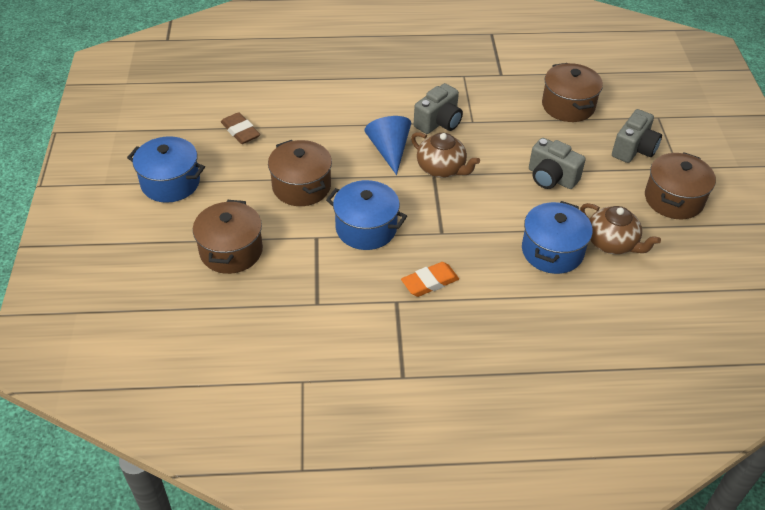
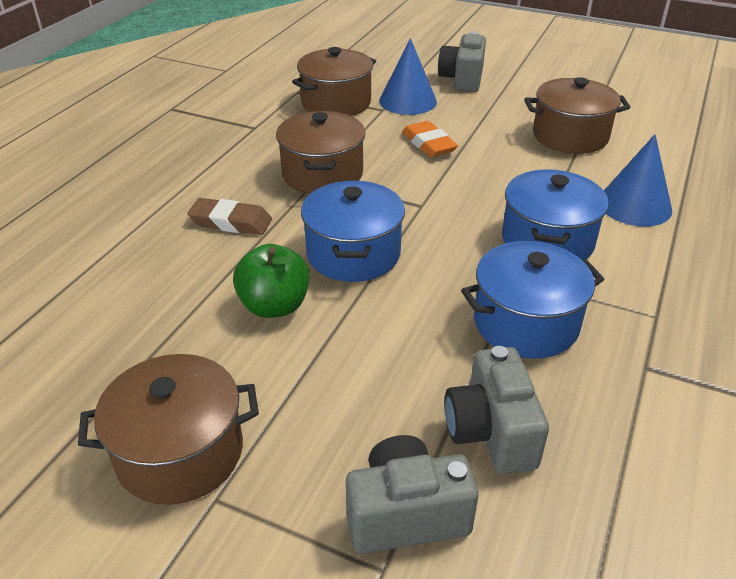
blue cone: [364,116,411,175] = 1 -> [379,38,437,115] [604,134,672,227] = 2
brown teapot: [411,132,480,178] [580,203,661,254] = 2 -> none = 0
green apple: none = 0 -> [233,244,310,318] = 1

